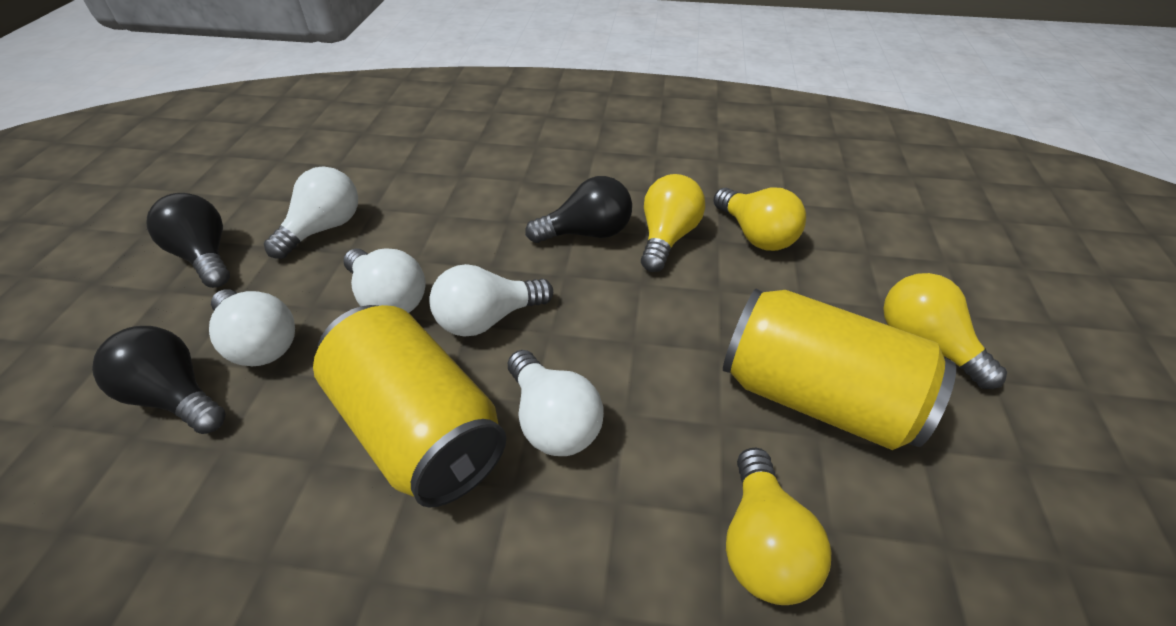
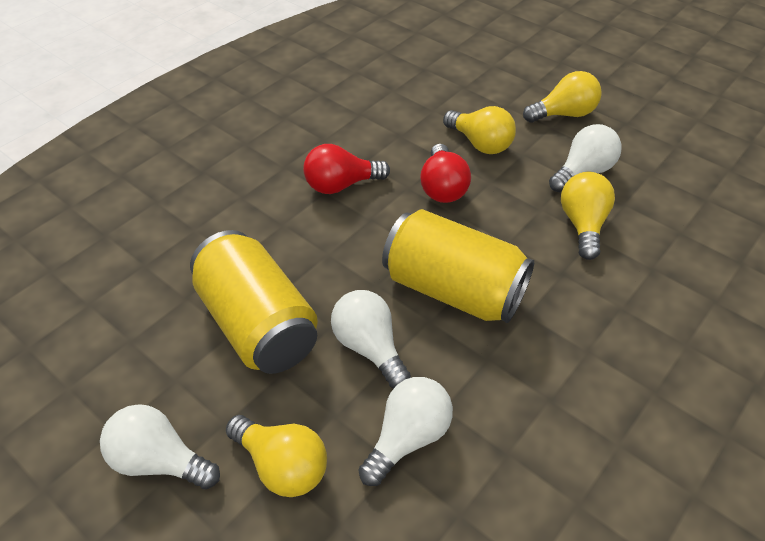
black light bulb: [92,326,226,434] [147,193,230,288] [525,176,632,243] = 3 -> none = 0
red light bulb: none = 0 -> [303,144,390,194] [420,144,471,203] = 2
white light bulb: [209,289,295,366] [264,166,358,259] [343,248,426,313] [429,264,553,337] [508,350,604,456] = 5 -> [100,404,220,489] [331,290,411,388] [358,377,453,486] [549,124,622,192] = 4

